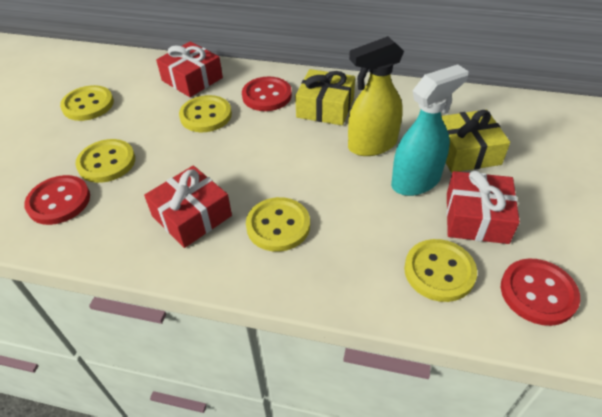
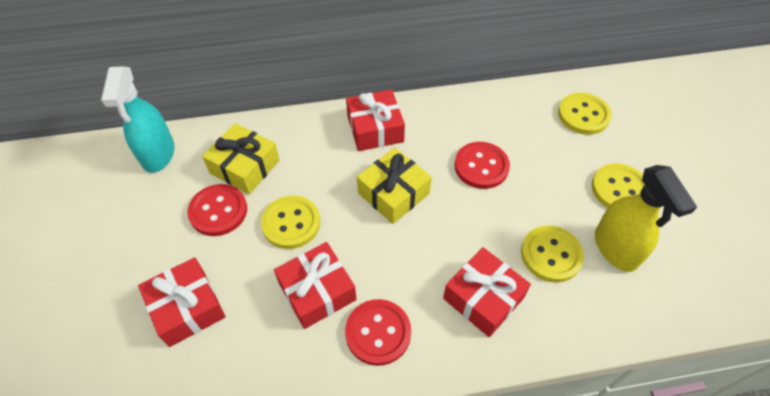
red gift: [144,166,232,248] [156,42,223,97] [446,171,520,244] = 3 -> [138,257,226,347] [274,242,357,329] [346,89,405,151] [443,247,531,337] = 4
yellow button: [60,85,114,121] [75,139,135,183] [179,95,232,132] [246,197,310,252] [404,239,477,302] = 5 -> [261,196,320,249] [521,225,584,282] [558,93,612,135] [592,163,645,208] = 4

